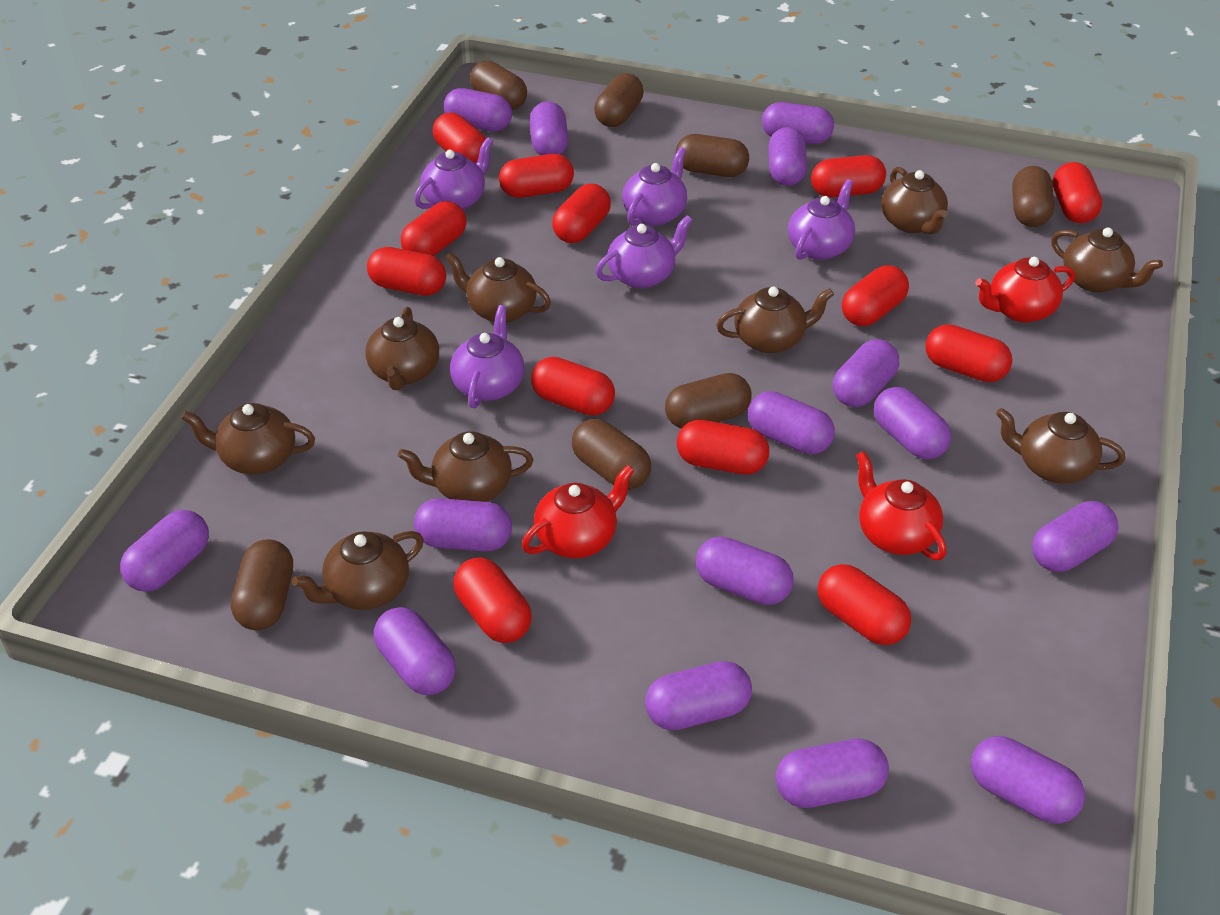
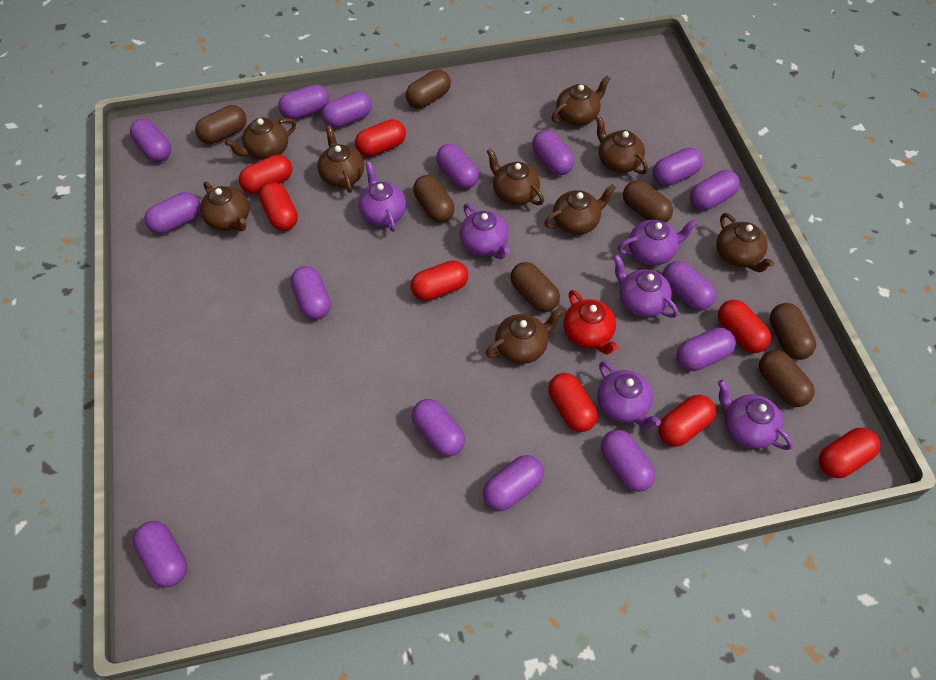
purple teapot: [414,137,493,210] [450,305,525,408] [596,215,693,289] [622,147,687,226] [788,179,855,260] = 5 -> [358,162,406,232] [460,203,509,259] [597,361,661,429] [613,254,678,318] [618,219,698,265] [718,380,793,450] = 6
red capsule: [367,247,446,296] [401,201,466,256] [433,113,486,163] [453,557,532,643] [499,154,574,198] [531,357,615,416] [552,183,611,243] [677,420,769,474] [811,155,886,198] [818,564,911,645] [842,265,909,326] [925,324,1012,382] [1053,162,1102,223] = 13 -> [239,154,292,194] [259,182,298,231] [355,119,406,157] [411,260,468,301] [548,373,598,432] [658,395,716,447] [718,300,771,353] [819,428,880,478] = 8
red teapot: [522,465,635,558] [856,451,946,560] [975,257,1075,323] = 3 -> [563,290,618,355] = 1

